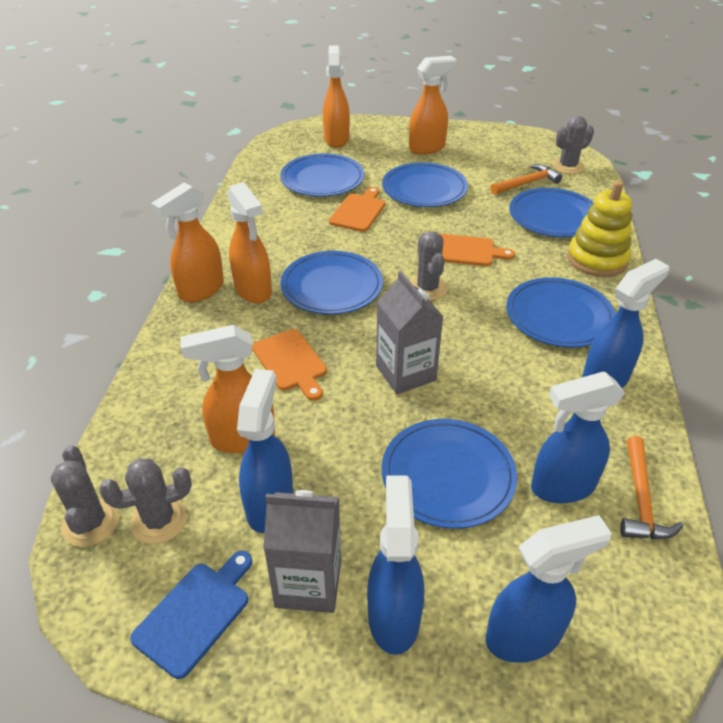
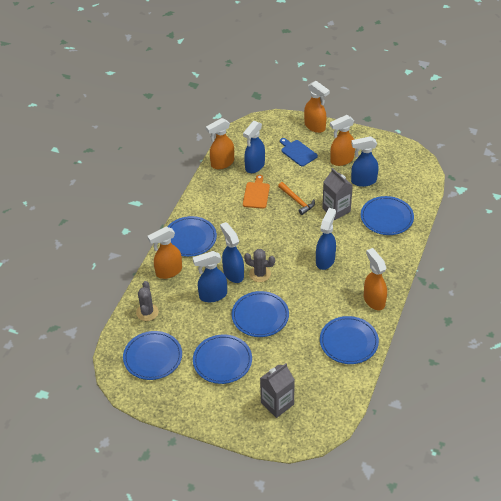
grey cactus: [50,445,119,547] [99,458,192,544] [410,231,448,300] [552,116,594,174] = 4 -> [136,281,159,321] [244,249,275,282] = 2
orange cutting board: [252,329,327,401] [329,187,385,232] [438,233,515,266] = 3 -> [243,175,270,209] = 1
orange hammer: [491,164,562,195] [620,436,683,539] = 2 -> [278,182,315,215] = 1
yellow stacking toy: [567,181,632,277] = 1 -> none = 0

